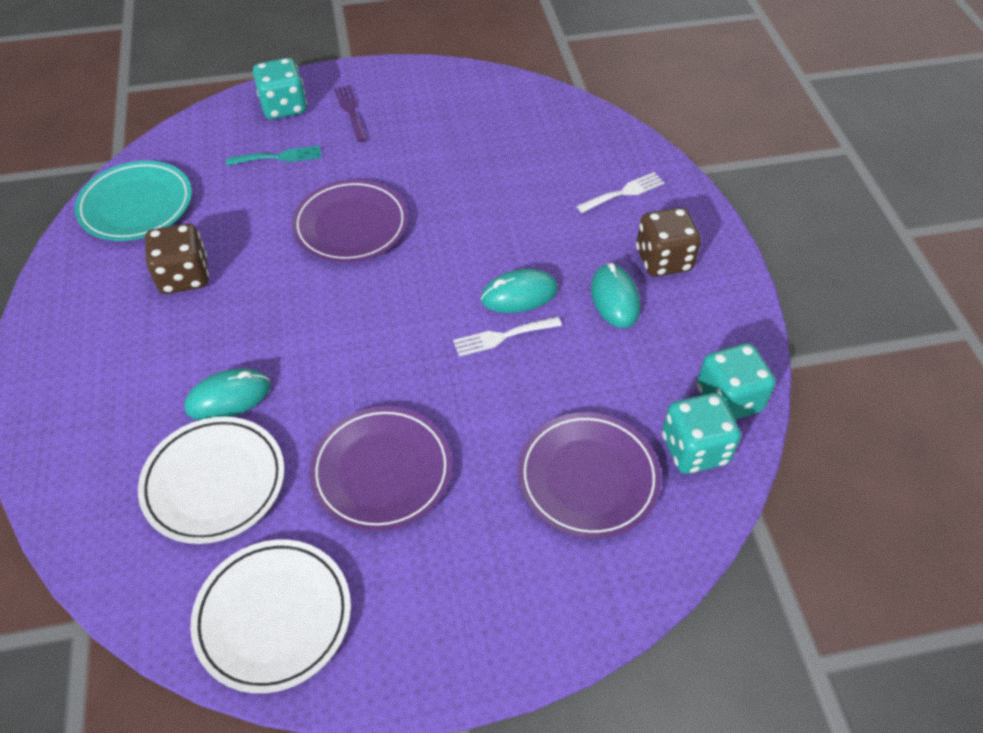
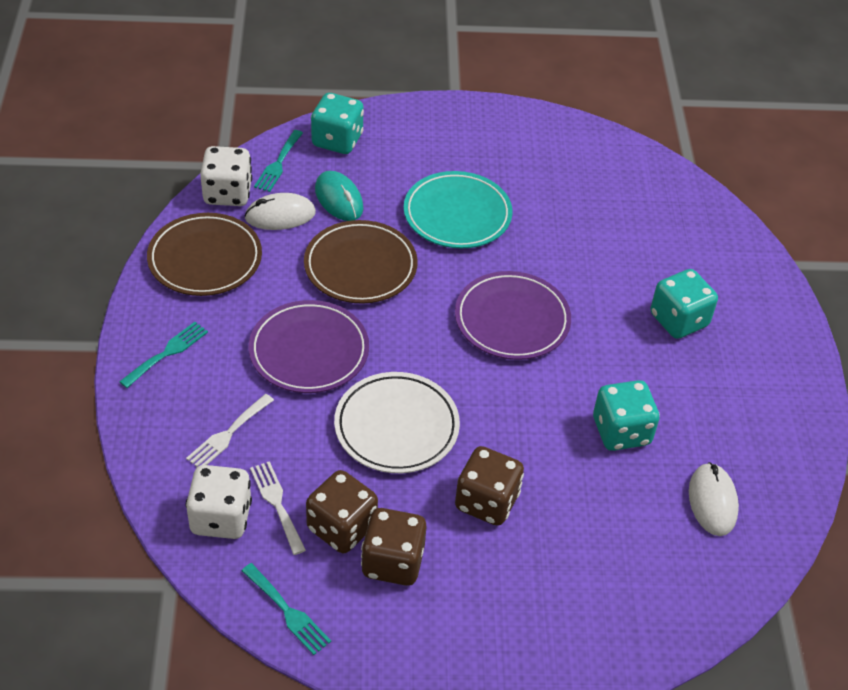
brown dice: [145,223,209,294] [636,207,701,277] = 2 -> [306,470,378,553] [361,508,427,586] [455,446,524,526] = 3
brown plate: none = 0 -> [147,213,262,296] [304,220,418,304] = 2
purple fork: [334,85,367,142] = 1 -> none = 0
purple plate: [292,179,408,263] [309,406,452,531] [518,412,662,539] = 3 -> [249,300,369,393] [455,271,571,360] = 2
turquoise fork: [226,146,321,166] = 1 -> [119,322,208,388] [242,563,331,655] [254,130,303,192] = 3
turquoise mouse: [184,369,271,420] [481,269,558,313] [591,263,640,328] = 3 -> [315,171,364,221] = 1
white dice: none = 0 -> [186,465,252,539] [200,146,252,206] = 2
white mouse: none = 0 -> [244,193,316,230] [689,462,739,536] = 2
white plate: [138,416,285,544] [190,540,351,693] = 2 -> [334,372,460,473] = 1

